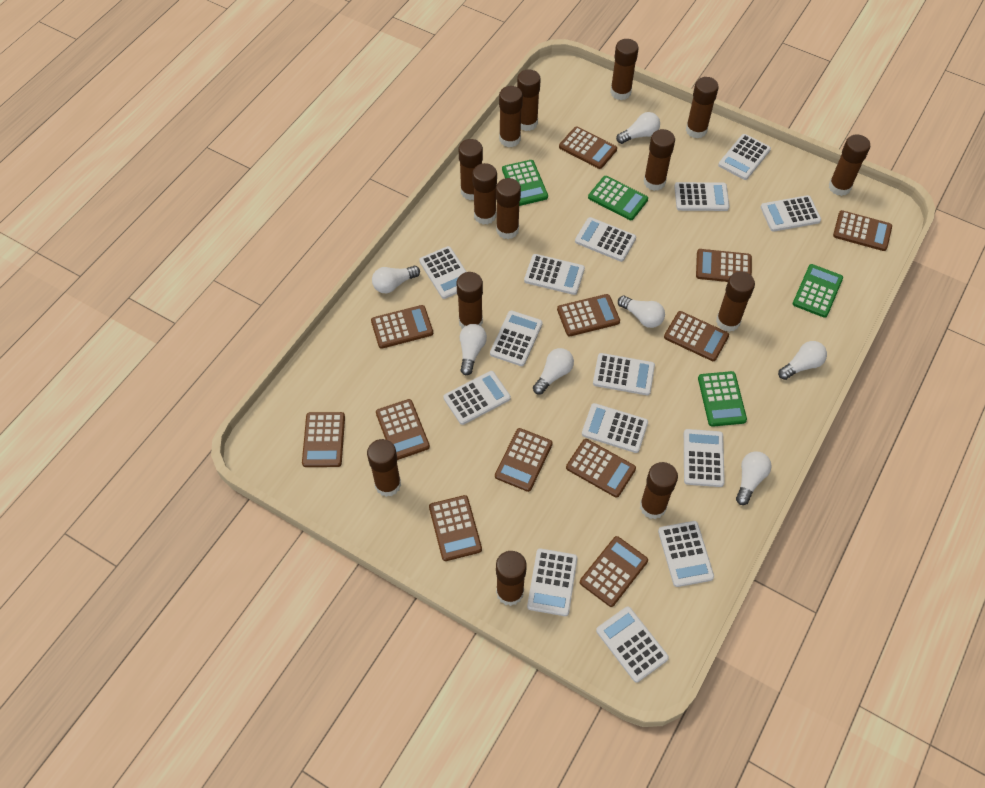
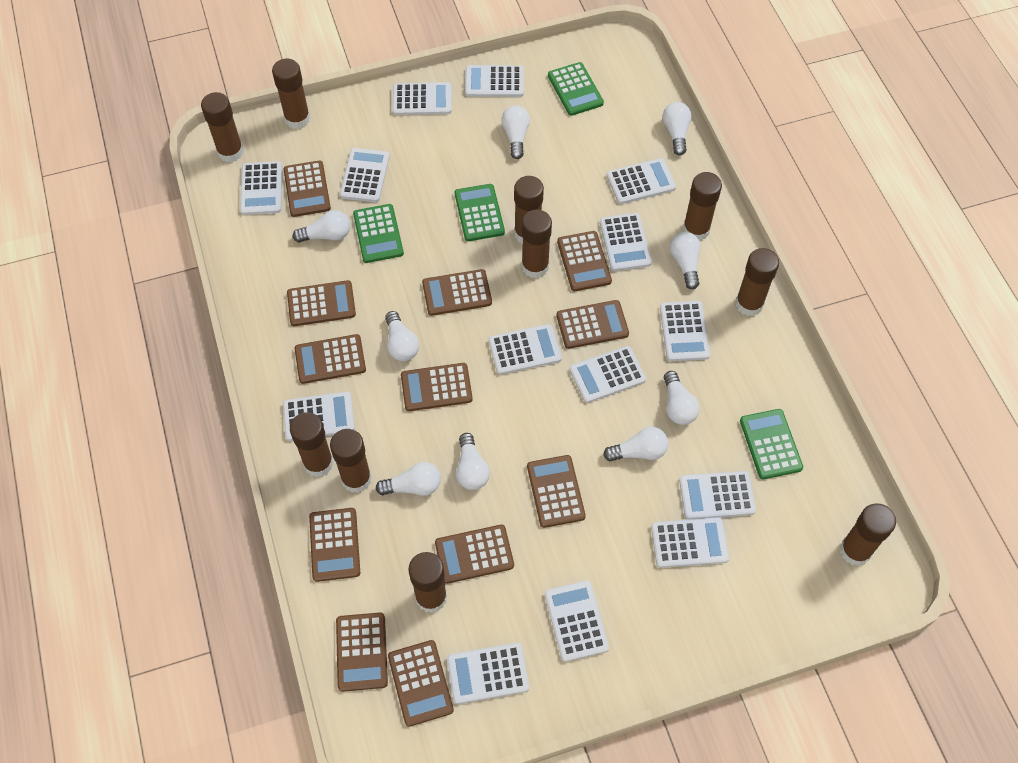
brown glue stick: [367,439,401,497] [457,272,483,329] [459,139,483,200] [472,163,497,225] [496,178,521,239] [496,551,527,606] [499,86,523,147] [517,70,541,131] [610,39,639,100] [640,462,678,519] [644,129,675,191] [686,77,719,139] [716,271,755,332] [829,134,870,196] = 14 -> [201,92,244,163] [272,59,310,129] [290,412,333,477] [330,429,372,493] [408,552,447,613] [514,176,544,244] [522,210,552,278] [683,172,722,241] [735,248,779,316] [840,504,896,566] = 10
white light bulb: [372,266,420,293] [460,324,487,375] [533,348,574,394] [616,112,660,144] [618,296,665,328] [736,451,771,505] [778,341,827,380] = 7 -> [293,210,350,243] [376,462,441,496] [385,311,419,361] [456,433,490,490] [501,106,530,159] [603,427,668,462] [663,102,691,156] [664,371,700,425] [670,232,701,290] = 9

